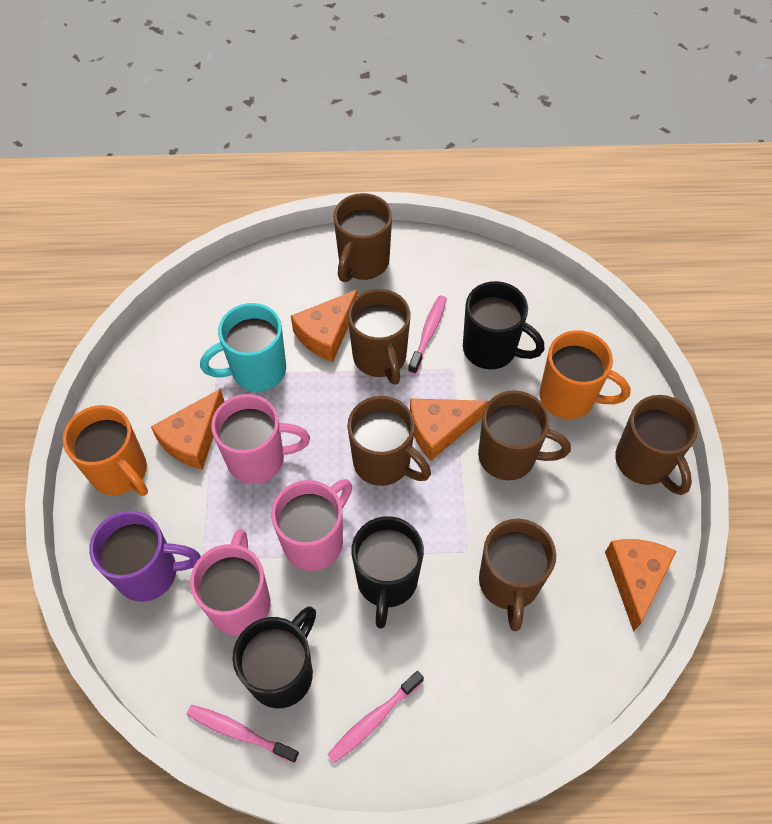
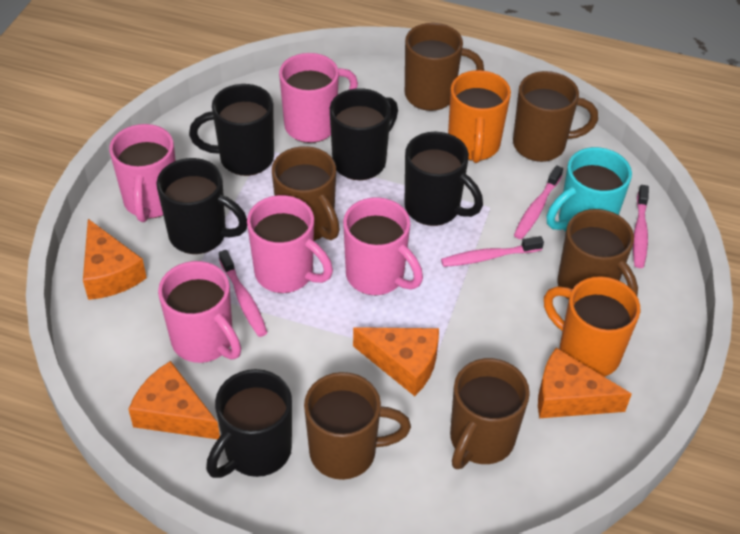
black mug: [233,606,316,708] [351,516,424,629] [463,281,545,369] = 3 -> [156,158,247,254] [189,84,274,176] [206,369,292,478] [330,88,398,180] [404,132,483,226] = 5
pink mug: [190,529,270,635] [211,394,310,484] [271,479,352,571] = 3 -> [109,124,176,222] [158,261,241,363] [247,195,333,293] [279,53,358,143] [343,197,423,295] = 5
pink toothbrush: [187,705,299,763] [327,671,424,763] [408,295,447,374] = 3 -> [219,250,267,337] [441,236,544,267] [514,165,563,239] [633,185,649,268] = 4
purple mug: [89,511,201,602] = 1 -> none = 0

